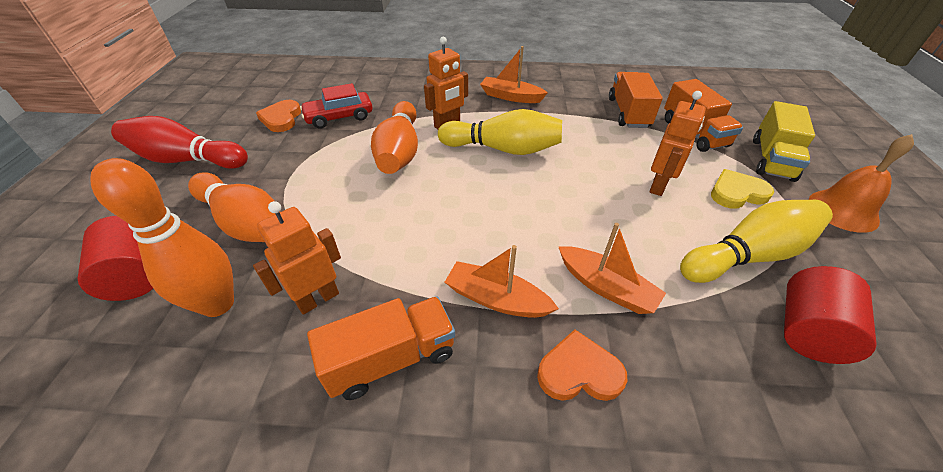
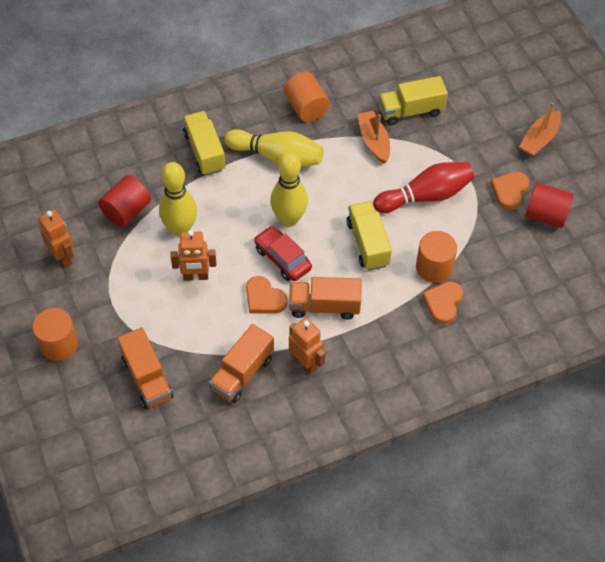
orange bell: [809,134,914,233] = 1 -> none = 0
orange boat: [445,245,559,318] [480,46,548,103] [559,223,666,314] = 3 -> [357,111,390,164] [519,103,561,156] = 2
orange bowling pin: [90,158,234,317] [188,172,275,242] [371,101,418,174] = 3 -> none = 0
orange cylinder: none = 0 -> [32,308,78,361] [284,72,330,122] [416,231,457,283] = 3
orange heart: [256,100,301,132] [537,329,628,401] = 2 -> [246,276,288,314] [422,281,463,324] [490,172,530,210] = 3
yellow bowling pin: [438,109,562,155] [680,200,833,283] = 2 -> [159,162,197,237] [224,129,324,167] [270,152,308,227] = 3
yellow heart: [711,169,774,209] = 1 -> none = 0
yellow truck: [753,101,815,182] = 1 -> [183,111,226,176] [347,201,392,270] [379,76,448,126] = 3

